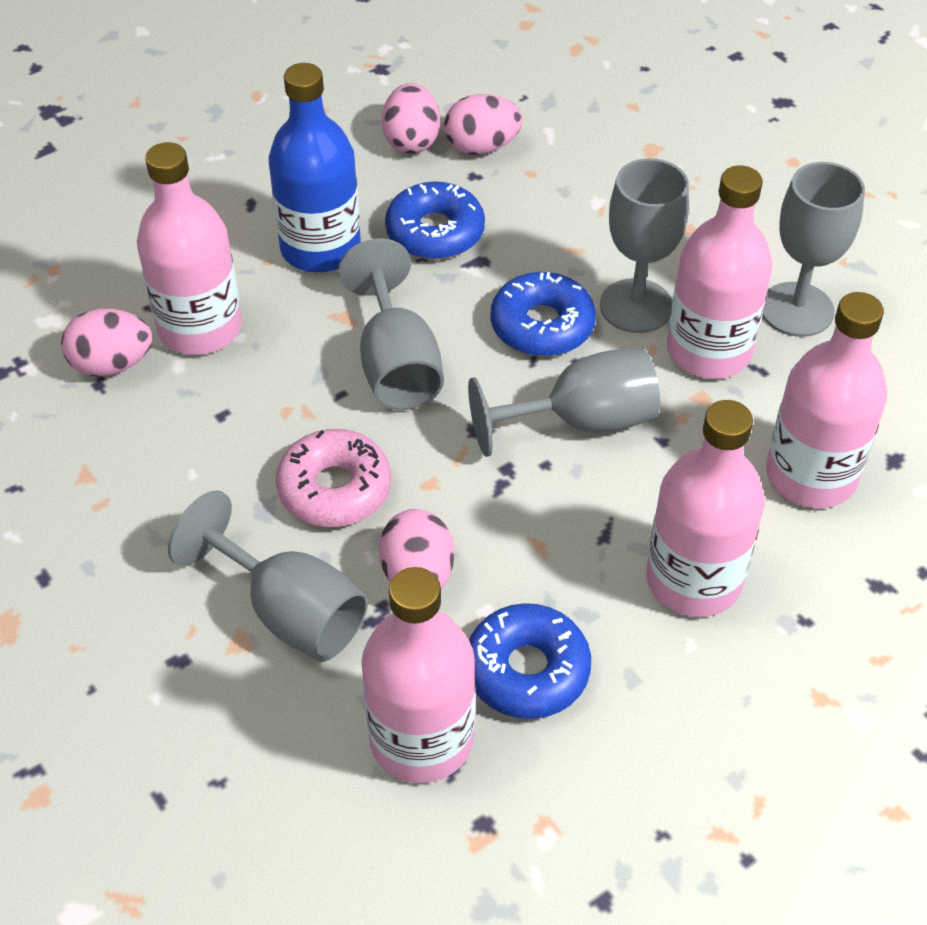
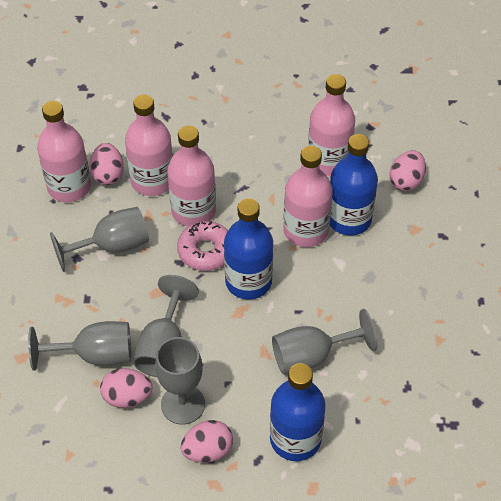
blue bottle: [269,63,361,273] = 1 -> [224,198,273,300] [270,363,326,461] [329,134,378,235] = 3
blue donut: [385,182,485,260] [469,603,591,719] [491,272,596,357] = 3 -> none = 0

